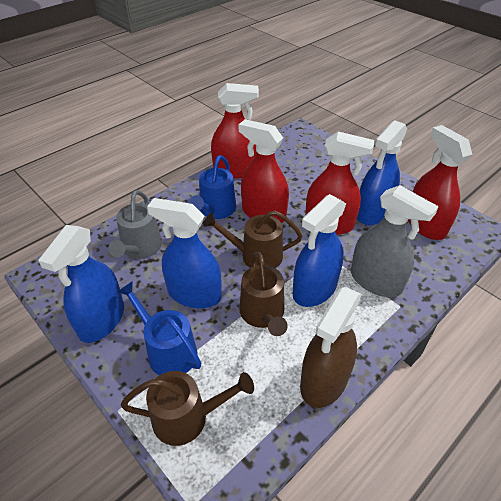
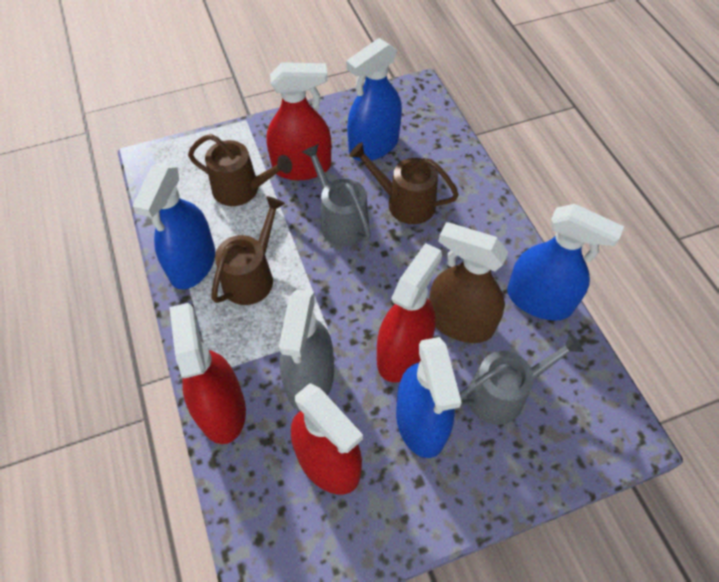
blue watering can: [117,281,201,376] [189,155,236,219] = 2 -> none = 0
grey watering can: [109,190,162,259] = 1 -> [302,144,371,246] [459,333,584,425] = 2

